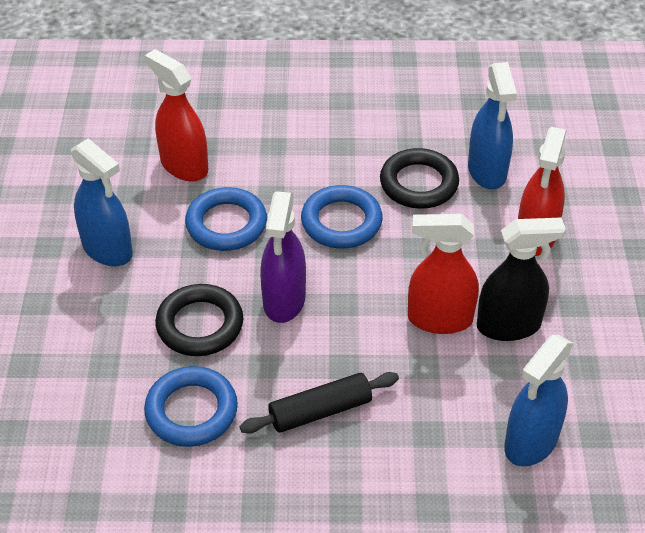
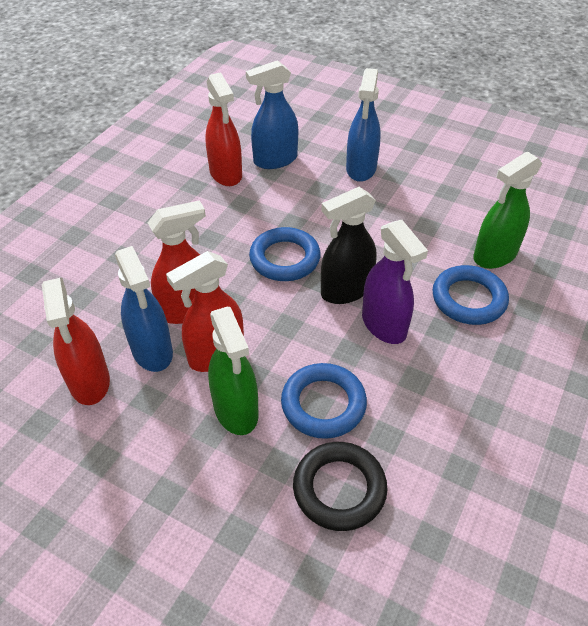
black ring: [155,284,243,356] [380,148,459,209] = 2 -> [293,442,388,531] = 1
black rolling pin: [239,372,399,434] = 1 -> none = 0
green spray bottle: none = 0 -> [208,307,258,435] [473,152,542,269] = 2
red spray bottle: [145,49,208,181] [408,214,479,334] [518,127,566,256] = 3 -> [42,278,110,405] [148,200,206,324] [166,251,244,372] [205,72,242,186] = 4

